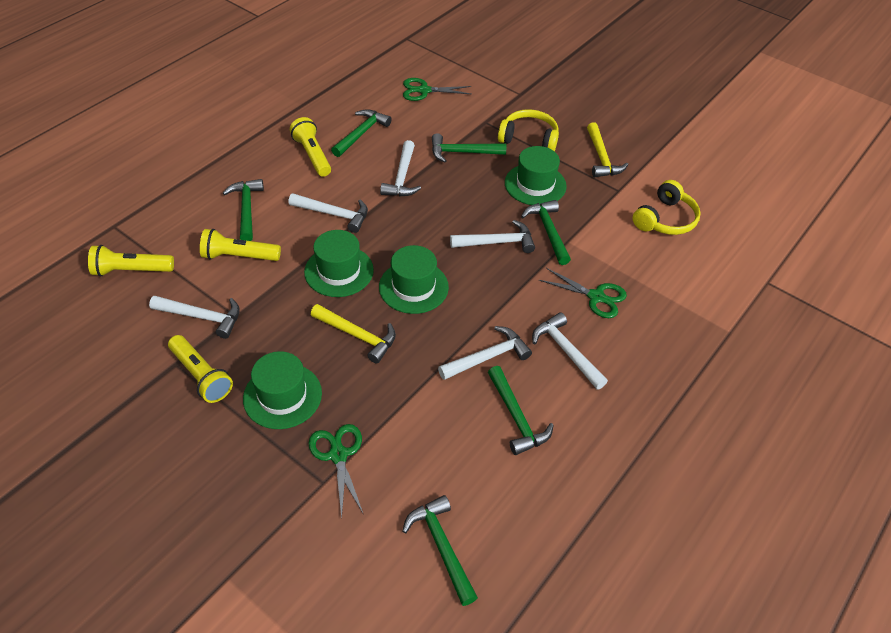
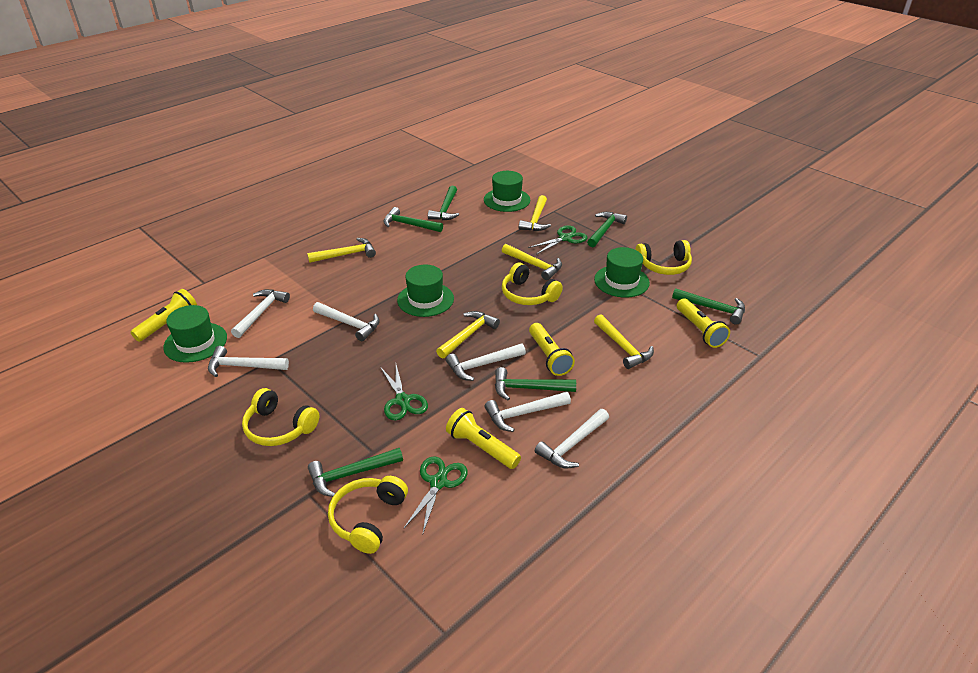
yellow hammer: [311,304,396,364] [587,122,628,177] = 2 -> [307,238,376,263] [436,311,500,359] [502,244,562,280] [519,195,551,231] [594,314,654,369] = 5
yellow headphones: [498,109,559,151] [632,180,701,235] = 2 -> [242,388,319,446] [328,476,408,554] [502,262,563,305] [635,240,692,275] = 4

